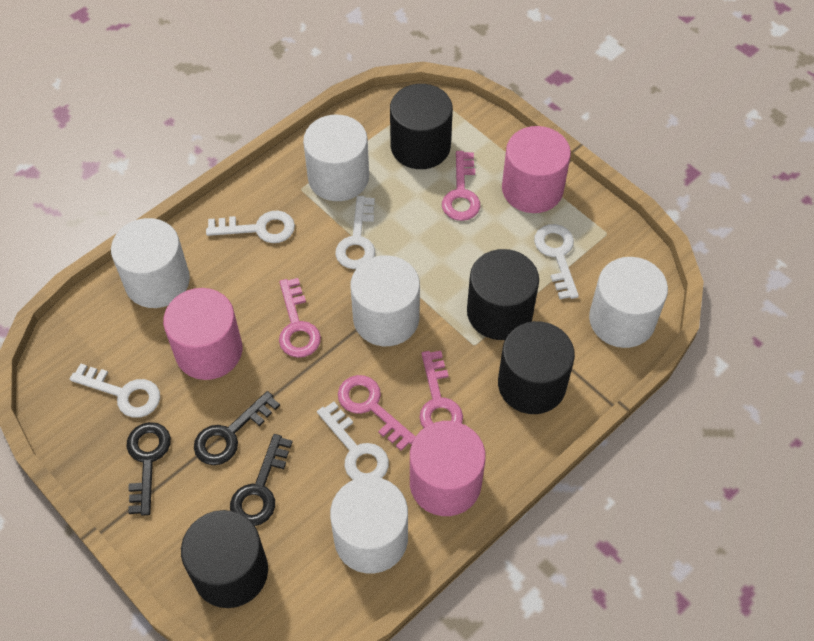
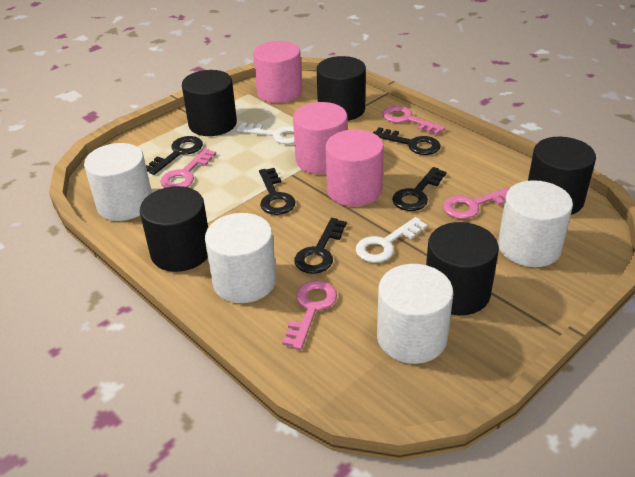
black cylinder: [181,510,268,608] [390,84,453,169] [467,249,539,340] [498,321,575,414] = 4 -> [140,186,208,272] [182,70,237,136] [317,56,366,121] [426,222,499,315] [528,137,596,215] = 5
black key: [127,422,171,516] [194,391,280,465] [230,434,292,526] = 3 -> [146,136,203,175] [259,168,296,215] [294,218,347,274] [373,127,441,155] [392,167,447,211] = 5
white cylinder: [111,218,190,308] [303,115,369,201] [330,477,408,573] [351,255,420,346] [589,257,668,348] = 5 -> [84,143,152,221] [205,213,277,303] [377,264,453,364] [498,180,573,267] = 4
white key: [70,363,160,418] [206,210,295,243] [317,402,389,480] [335,196,375,269] [534,224,579,299] = 5 -> [237,123,294,144] [356,217,427,263] = 2

